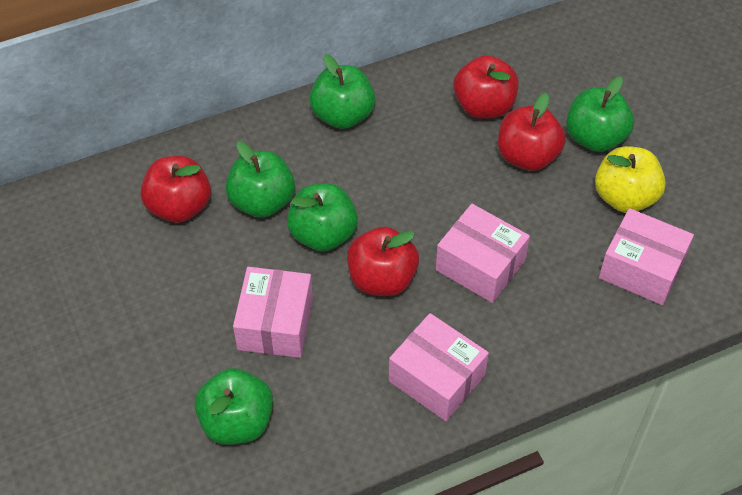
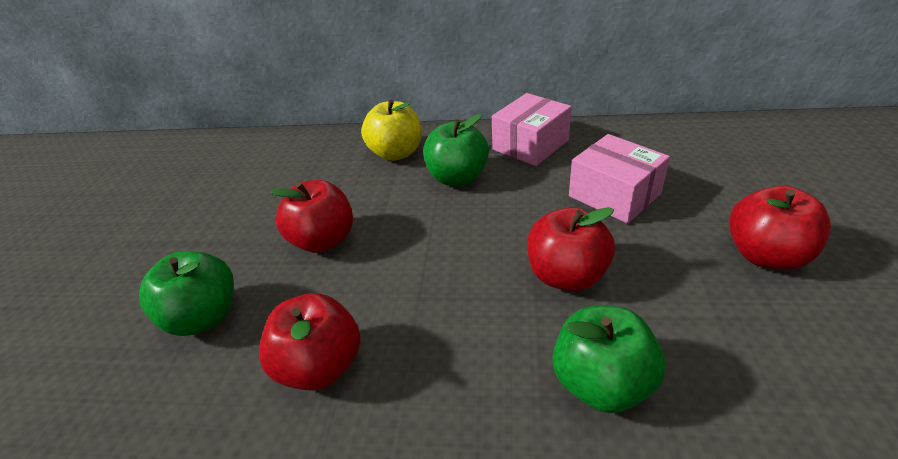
green apple: [194,368,273,445] [225,141,295,218] [287,184,358,252] [309,54,375,129] [566,77,634,152] = 5 -> [139,252,234,336] [423,114,489,186] [553,305,666,413] = 3
pink box: [233,267,313,358] [389,313,489,421] [435,204,530,303] [599,208,694,305] = 4 -> [492,93,572,166] [569,134,670,224] = 2

